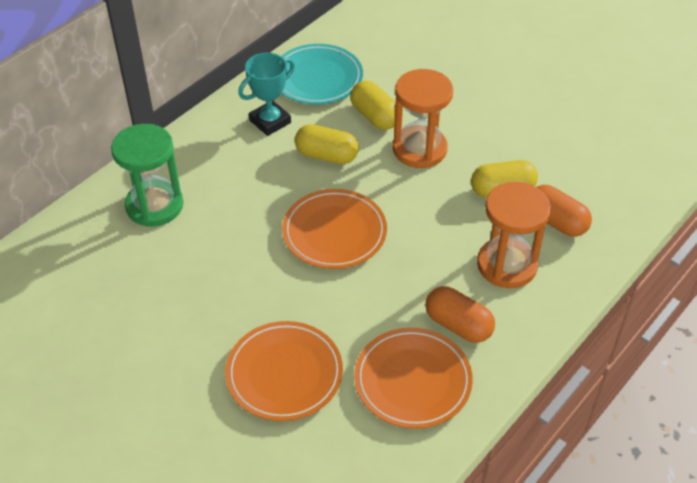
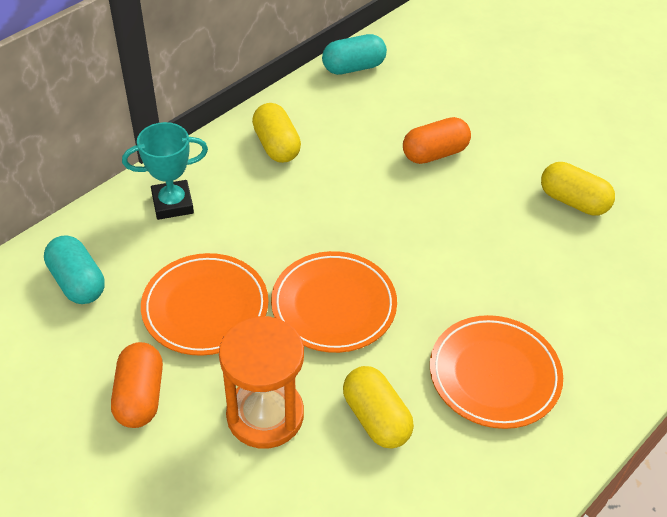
green hourglass: [111,124,183,227] = 1 -> none = 0
orange hourglass: [393,69,453,168] [477,182,551,288] = 2 -> [219,316,304,449] = 1
turquoise capsule: none = 0 -> [44,235,105,304] [322,34,387,75] = 2
turquoise plate: [281,44,363,104] = 1 -> none = 0

